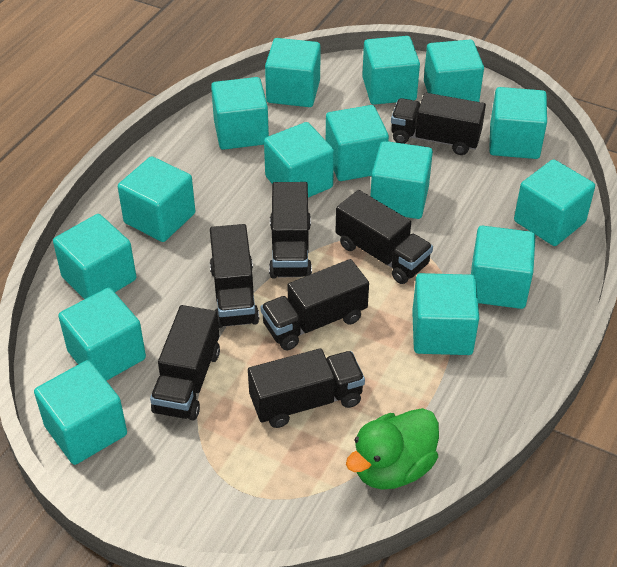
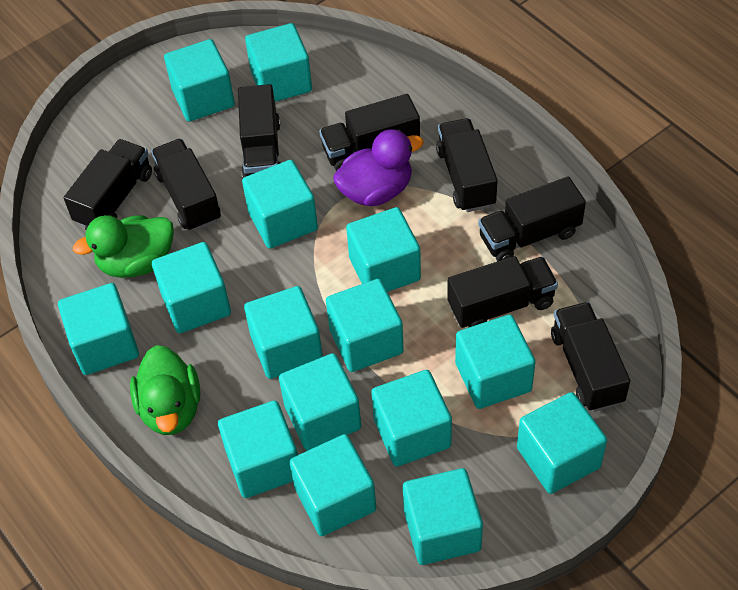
black truck: [150,305,220,420] [210,224,259,328] [248,348,365,428] [261,259,369,350] [269,182,312,278] [335,190,433,284] [391,93,486,155] = 7 -> [64,139,152,227] [151,139,221,231] [238,84,281,179] [319,94,420,171] [436,118,498,212] [447,256,558,328] [478,176,586,261] [551,302,630,412] = 8
green duck: [346,408,439,489] = 1 -> [73,215,174,278] [130,345,200,435] = 2
purple duck: none = 0 -> [333,129,424,206] = 1

